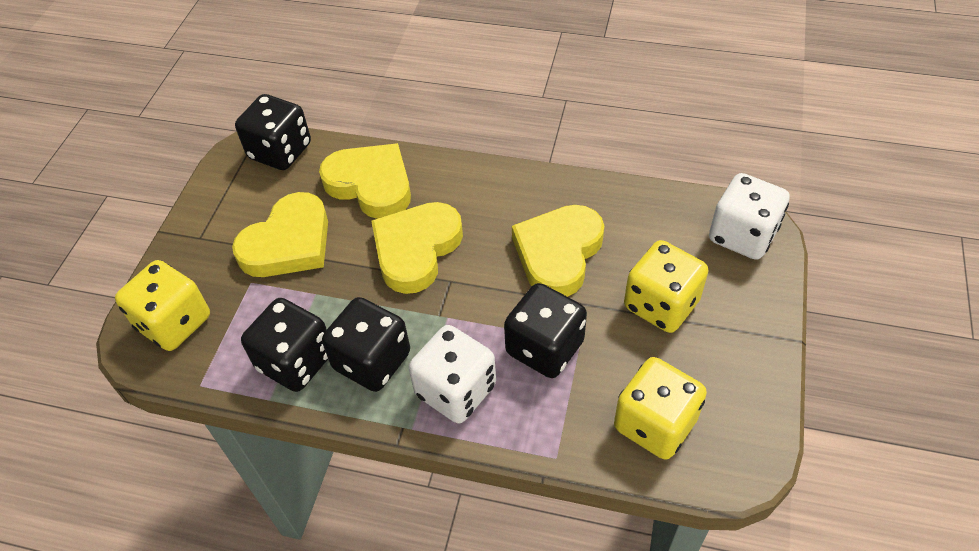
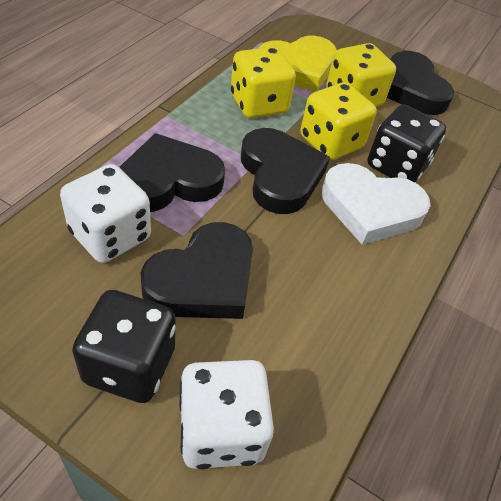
black dice: [235,94,311,170] [241,298,328,392] [322,297,410,392] [504,283,587,378] = 4 -> [72,290,176,403] [367,104,446,182] = 2
black heart: none = 0 -> [119,133,225,212] [140,222,253,319] [241,128,330,214] [387,51,454,115] = 4
white heart: none = 0 -> [322,163,431,245] = 1
yellow heart: [232,192,328,277] [319,143,411,219] [371,202,463,294] [512,205,604,297] = 4 -> [258,36,337,92] = 1

